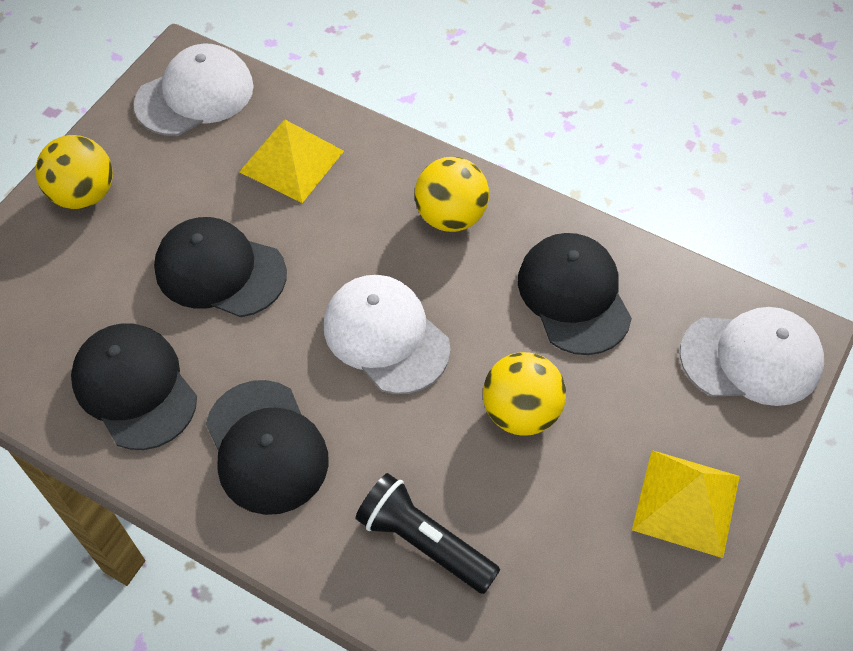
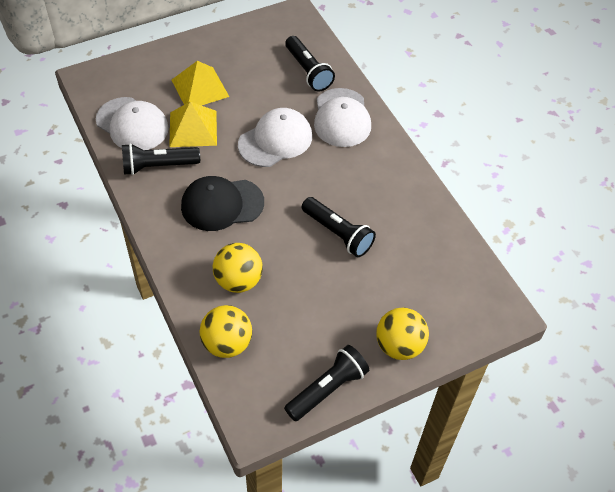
black cap: [71,323,197,450] [154,217,287,317] [206,380,328,515] [518,233,632,355] = 4 -> [181,176,264,231] = 1
black flashlight: [355,473,500,594] = 1 -> [122,143,200,175] [284,345,369,421] [285,36,335,91] [302,197,376,257] = 4

